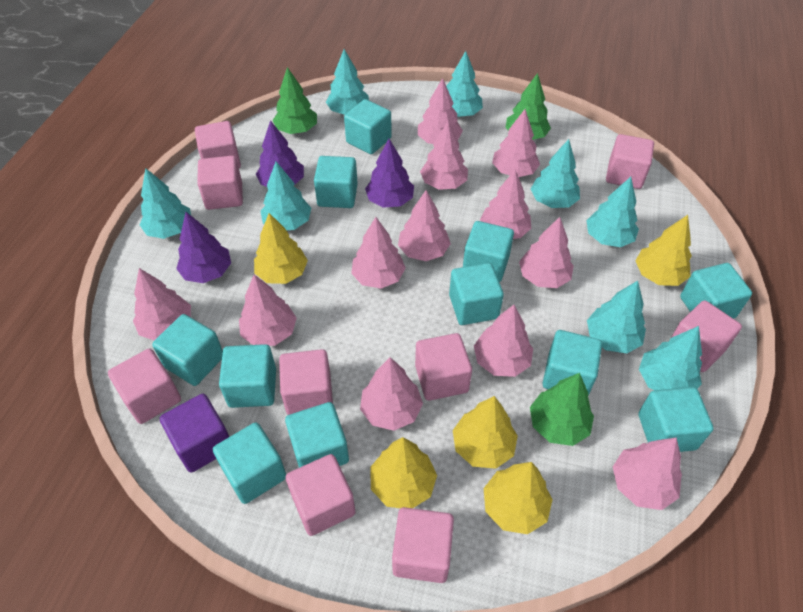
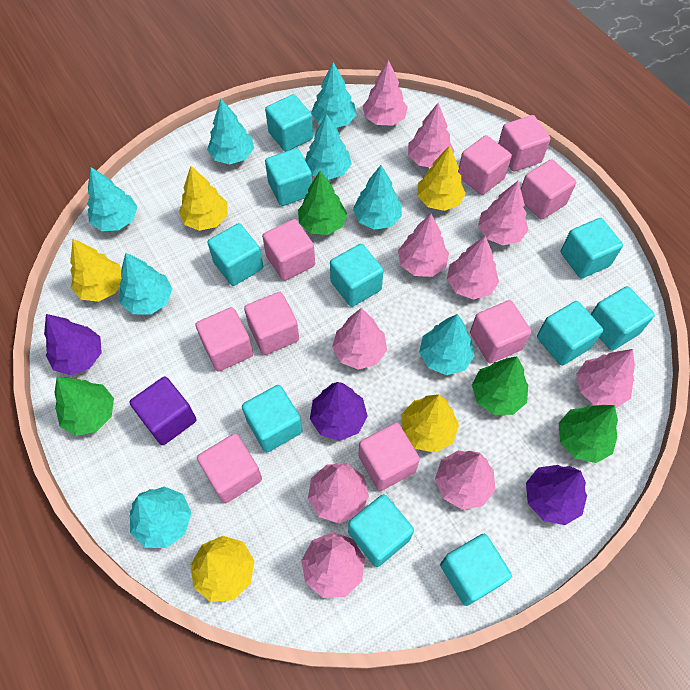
green tree: [273,67,317,134] [505,73,551,140] [530,373,594,446] = 3 -> [54,377,114,436] [298,171,347,235] [472,356,528,415] [559,405,618,463] = 4
pink tree: [133,268,191,340] [239,275,297,346] [351,217,405,289] [360,357,423,431] [398,190,451,261] [418,78,463,144] [420,121,468,190] [474,305,533,377] [480,169,531,239] [492,109,540,177] [519,217,574,288] [613,437,682,510] = 12 -> [301,532,365,598] [308,463,369,524] [332,308,387,370] [363,60,408,126] [398,214,449,277] [408,103,455,168] [435,450,495,510] [447,236,499,300] [478,181,529,245] [576,349,635,409] = 10
turquoise cube: [152,314,223,386] [213,422,286,504] [219,344,276,408] [285,402,349,468] [314,156,358,208] [344,99,392,154] [449,263,504,325] [463,221,514,282] [543,330,602,396] [638,387,714,452] [680,263,752,319] = 11 -> [207,223,263,286] [242,385,302,452] [265,94,313,152] [265,148,312,206] [330,244,384,307] [348,494,414,567] [440,534,512,606] [537,301,603,366] [560,218,623,279] [591,286,655,351] = 10

